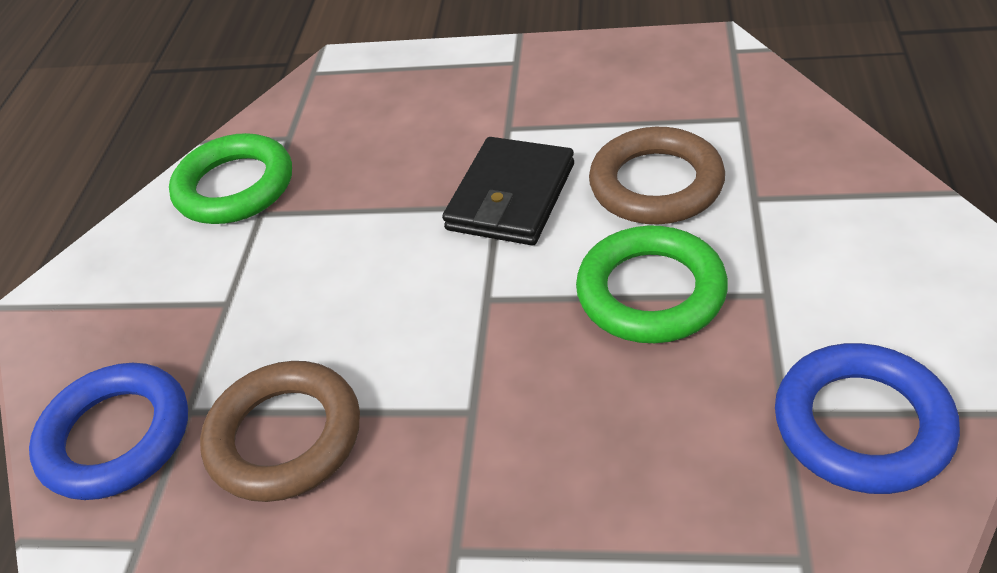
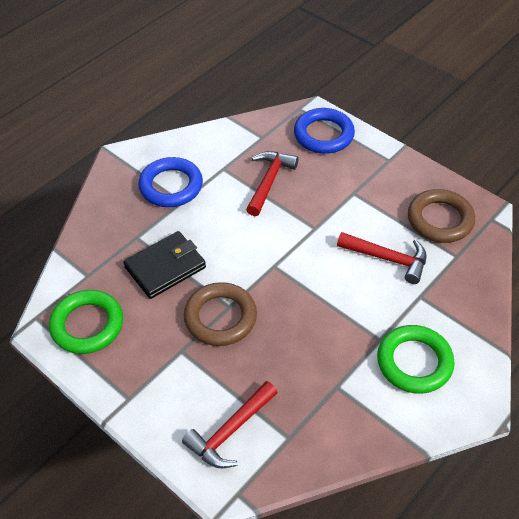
red hammer: none = 0 -> [182,381,278,468] [246,151,299,216] [337,232,427,284] = 3

